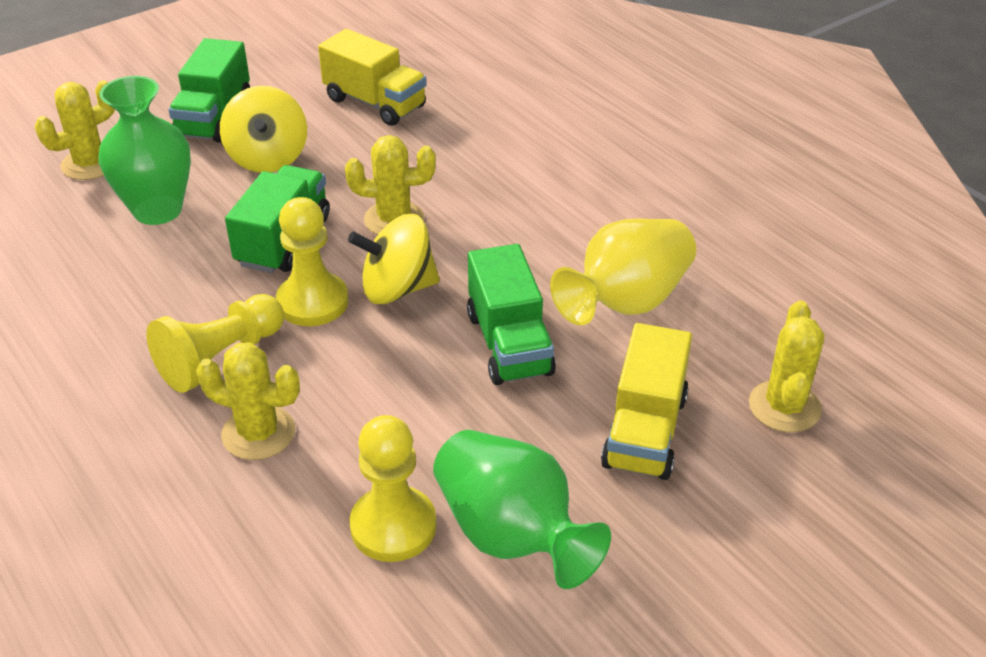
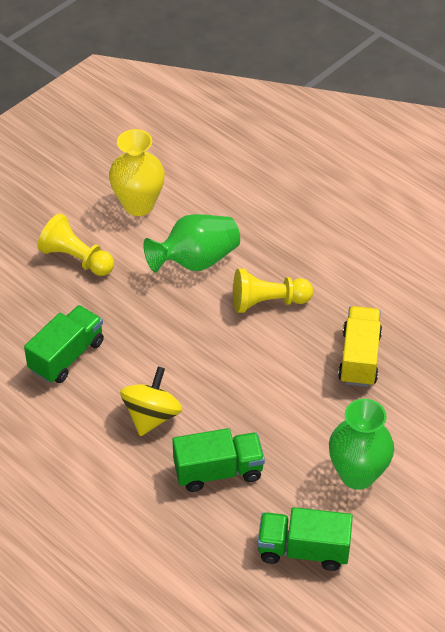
yellow cactus: [35,80,115,180] [196,342,300,460] [345,135,436,235] [749,300,824,432] = 4 -> none = 0
yellow pawn: [146,294,284,393] [276,197,348,326] [349,415,437,562] = 3 -> [38,213,114,276] [233,269,313,313] = 2
yellow spinning top: [220,86,307,173] [348,214,440,304] = 2 -> [120,367,182,436] = 1
yellow truck: [318,29,427,126] [601,323,692,480] = 2 -> [338,306,382,387] = 1

